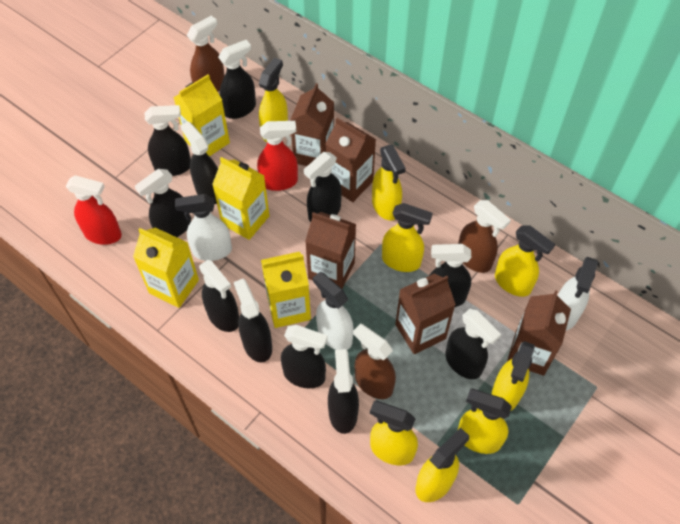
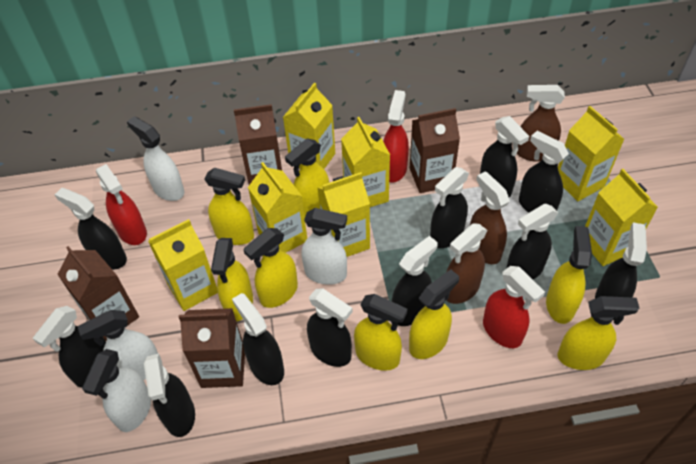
brown carton: [290,83,334,166] [305,212,356,288] [326,118,376,202] [395,273,456,354] [507,290,571,376] = 5 -> [57,246,139,341] [179,308,245,388] [234,104,282,185] [410,108,460,193] = 4
red spray bottle: [66,175,122,245] [257,121,298,191] = 2 -> [96,164,147,245] [383,90,409,182] [483,266,545,348] = 3
white spray bottle: [175,194,232,261] [313,272,354,350] [558,257,598,331] = 3 -> [78,310,158,380] [82,349,151,432] [127,116,184,201] [302,208,347,285] = 4
yellow carton: [133,228,199,308] [173,74,230,156] [212,157,269,240] [261,252,311,328] = 4 -> [148,219,218,311] [248,162,307,253] [283,83,335,169] [318,172,370,257] [341,117,390,207] [558,106,624,201] [585,169,658,266] = 7

